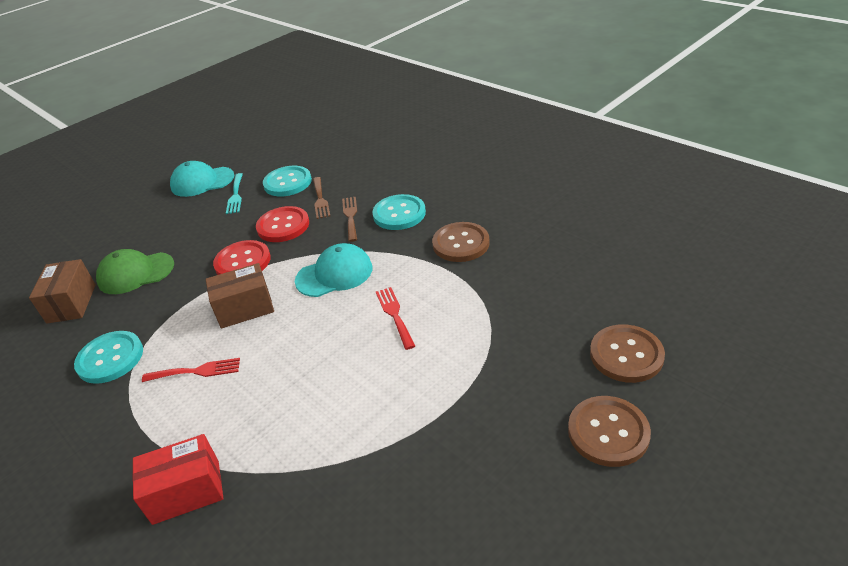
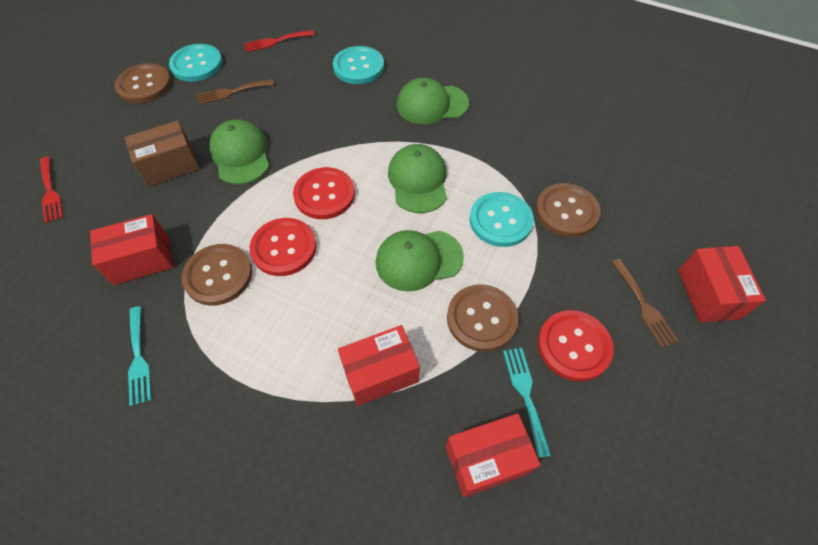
brown box: [29,259,96,324] [206,263,274,329] = 2 -> [125,120,200,187] = 1
brown button: [432,222,490,262] [568,396,651,467] [590,324,665,383] = 3 -> [115,63,171,103] [182,244,252,306] [447,284,519,352] [536,183,601,237] = 4
green cap: [96,249,174,294] = 1 -> [209,119,269,185] [376,230,464,291] [388,144,447,213] [397,78,469,124] = 4
red box: [132,434,224,525] = 1 -> [90,214,173,285] [338,325,420,406] [446,413,540,497] [678,246,766,323] = 4
red button: [213,240,271,275] [256,206,309,242] = 2 -> [250,218,317,276] [293,167,355,219] [538,310,614,381] = 3
turquoise cap: [170,161,234,197] [295,243,372,297] = 2 -> none = 0
turquoise fork: [226,173,243,214] = 1 -> [128,306,151,406] [503,348,551,458] = 2

